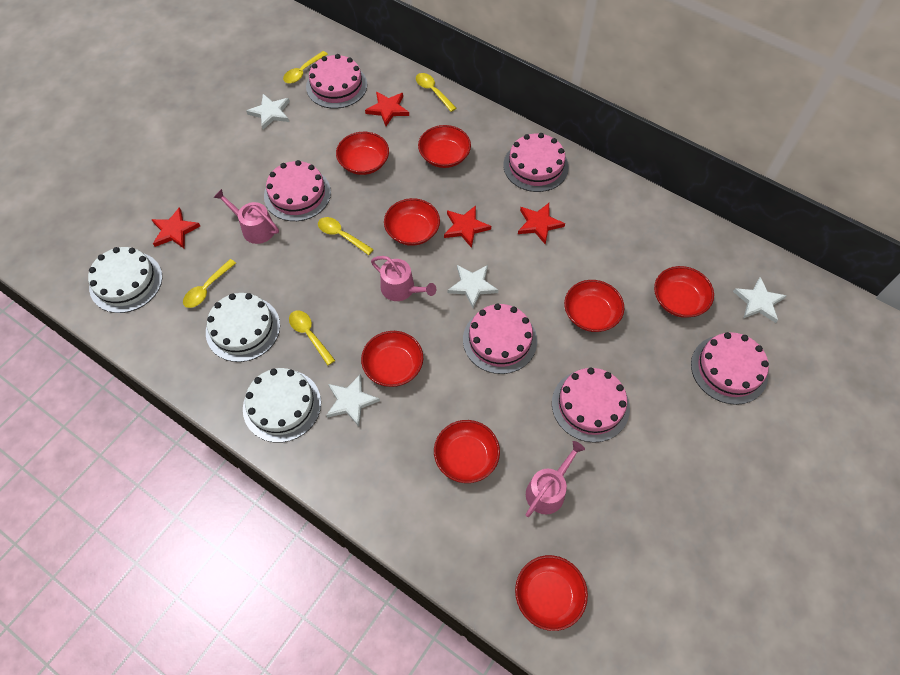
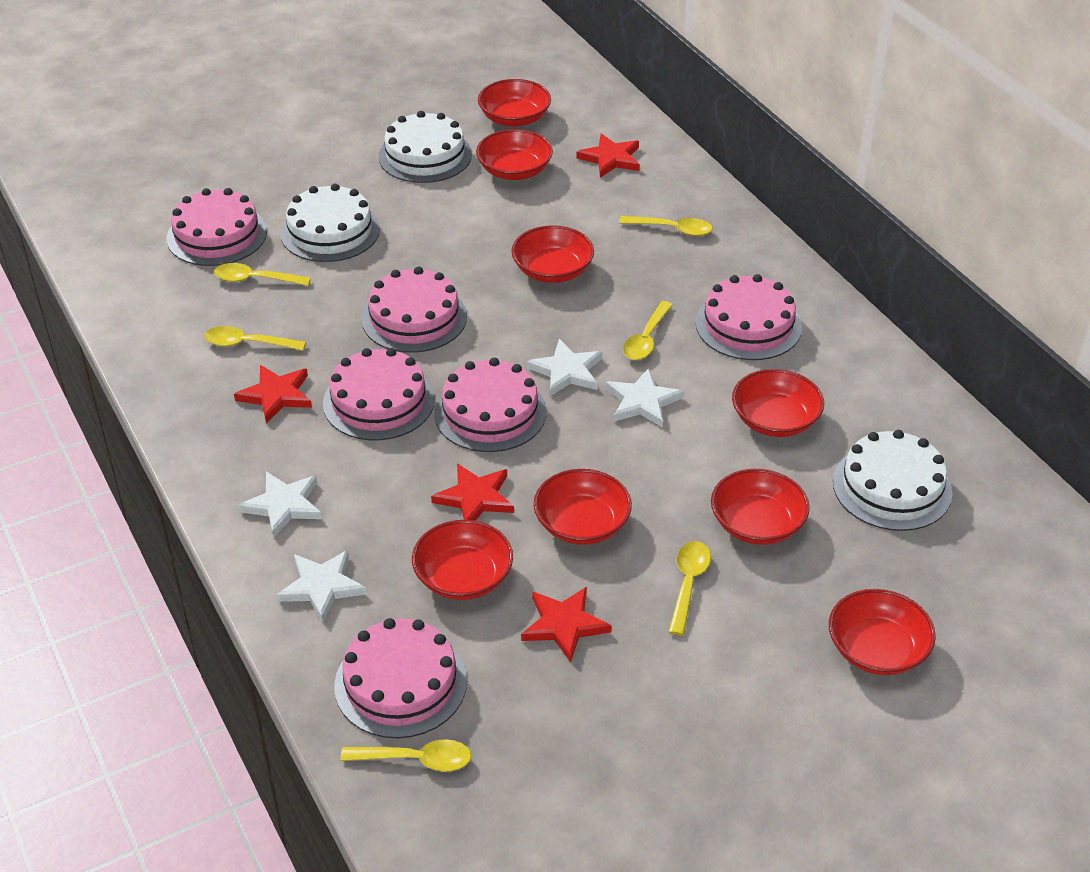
pink watering can: [213,189,279,244] [371,256,436,301] [526,441,585,517] = 3 -> none = 0
yellow spoon: [183,259,236,308] [283,51,328,83] [289,310,335,365] [318,217,374,255] [416,73,457,112] = 5 -> [204,326,306,351] [214,263,311,286] [340,739,471,771] [619,216,713,236] [623,301,673,360] [668,541,711,636] = 6

